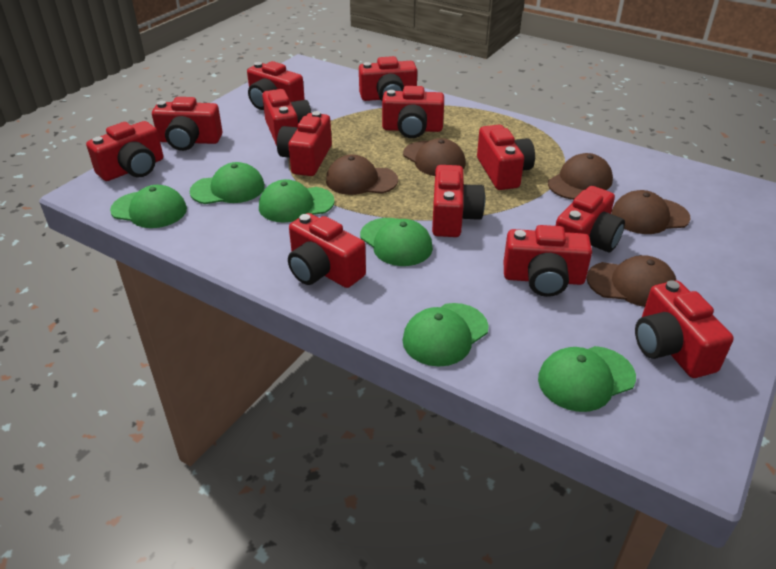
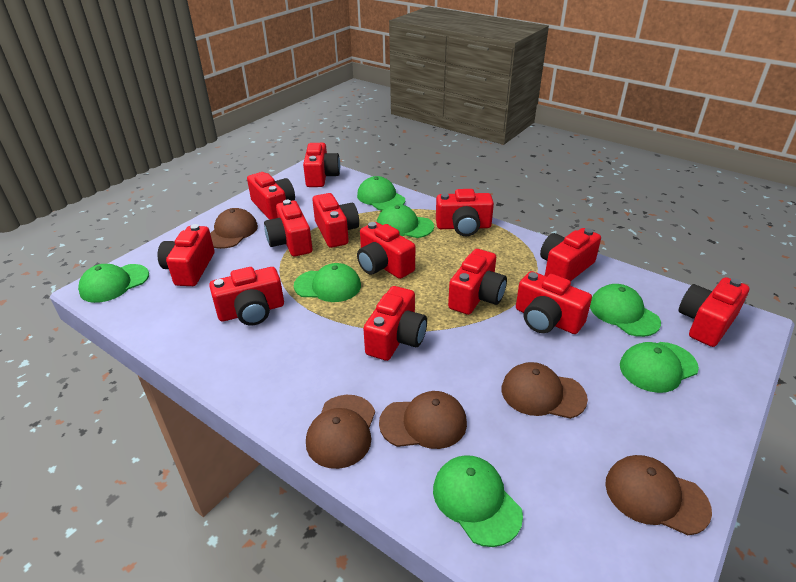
green cap: [110,185,187,228] [190,162,265,204] [259,179,335,222] [360,218,433,266] [402,303,489,367] [538,346,636,412] = 6 -> [78,264,149,303] [294,263,361,302] [357,176,405,211] [377,204,434,238] [433,455,523,547] [590,284,661,337] [620,342,699,393] = 7

